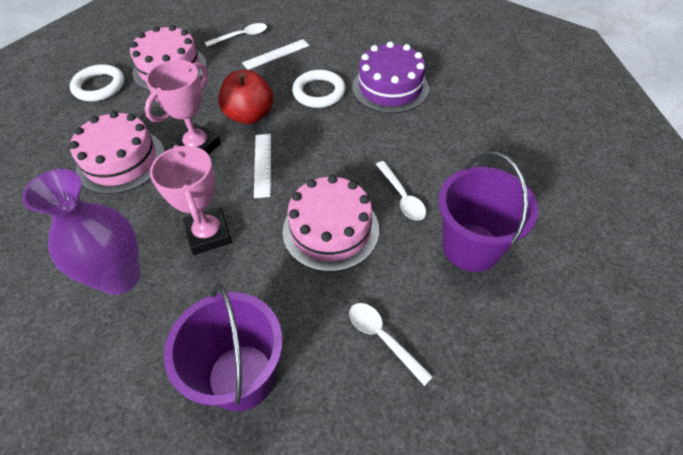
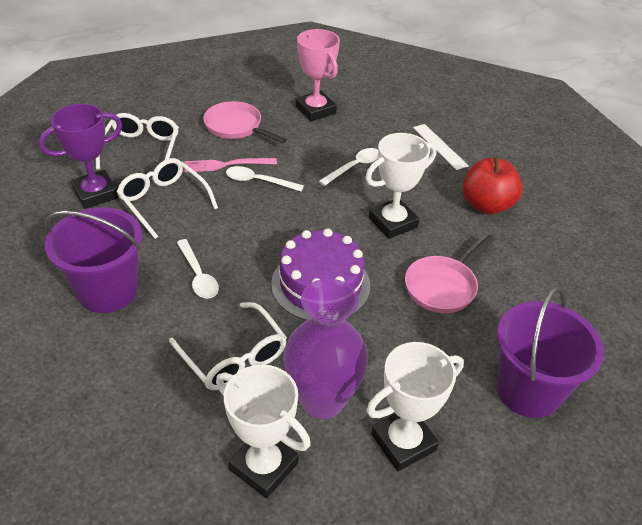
pink cake: [69,111,165,194] [130,25,207,91] [283,175,379,272] = 3 -> none = 0
pink fork: none = 0 -> [184,158,277,172] = 1
pink pan: none = 0 -> [203,101,287,144] [405,235,496,313] = 2
pink trophy: [145,60,221,155] [150,145,232,255] = 2 -> [296,29,340,121] = 1
purple trophy: none = 0 -> [38,104,122,209] = 1
white glasses: none = 0 -> [96,113,179,170] [117,158,218,239] [169,302,287,390] = 3
white ring: [70,64,124,101] [292,70,345,108] = 2 -> none = 0
white ruler: [242,39,309,70] [254,134,271,198] = 2 -> [413,124,469,170] = 1
white trophy: none = 0 -> [216,364,311,498] [365,133,436,239] [367,342,464,471] = 3

